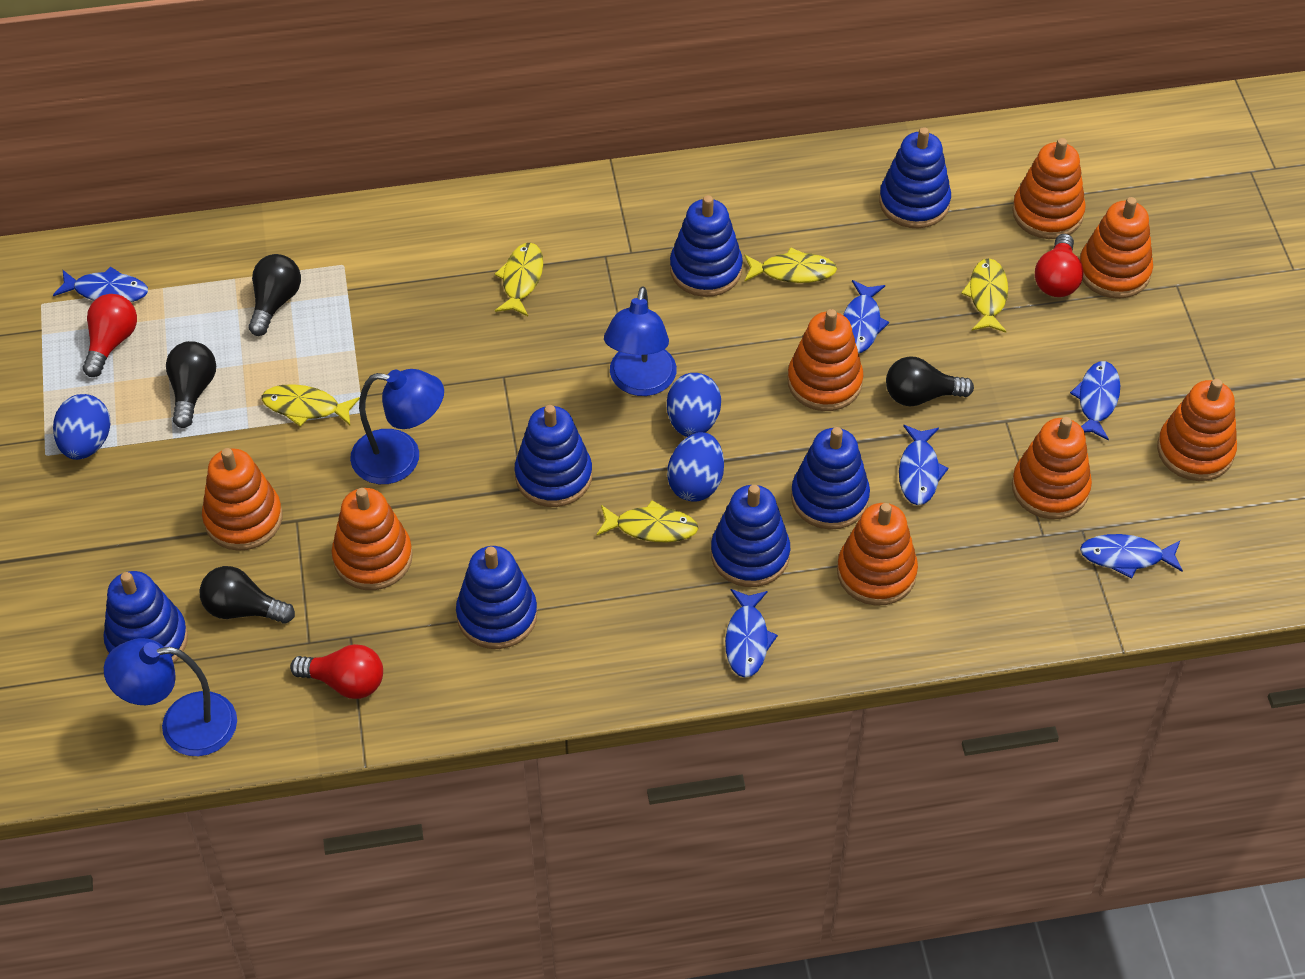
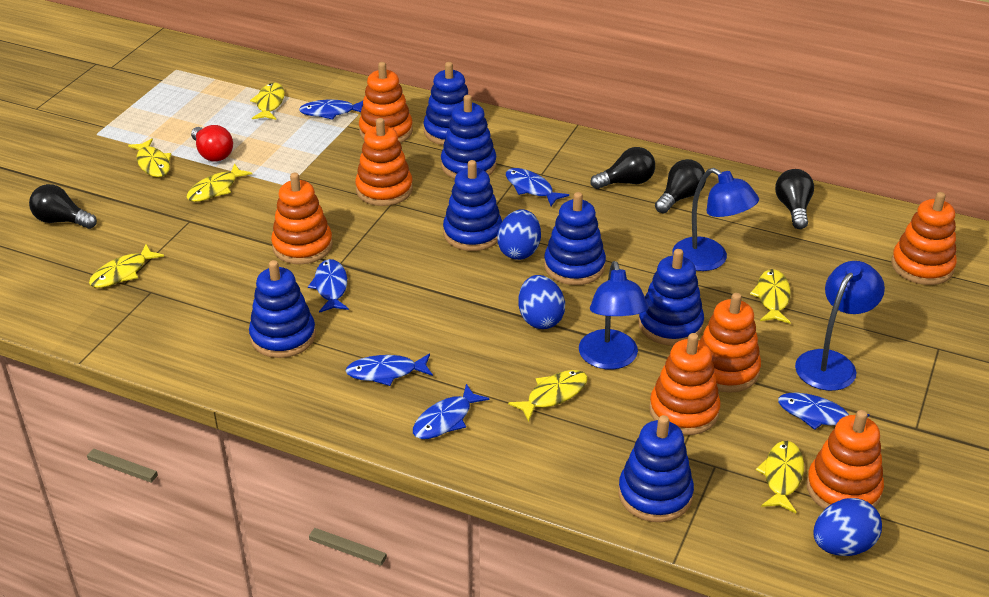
orange stacking toy: [202,448,282,551] [332,488,413,590] [787,309,863,411] [837,503,918,606] [1012,138,1086,239] [1012,417,1092,519] [1080,197,1153,299] [1157,379,1237,481] = 8 -> [271,173,333,264] [355,118,413,206] [359,62,413,143] [649,333,721,435] [700,293,761,393] [806,410,884,509] [891,192,957,285] = 7
red light bulb: [82,294,137,377] [290,644,383,699] [1035,234,1084,297] = 3 -> [191,125,233,161] = 1
yellow fish: [262,384,360,427] [495,243,543,316] [596,500,699,542] [744,247,837,283] [961,258,1008,333] = 5 -> [89,244,164,288] [128,138,172,177] [186,163,252,202] [250,82,285,120] [508,370,587,422] [750,269,791,324] [756,441,804,513] = 7

